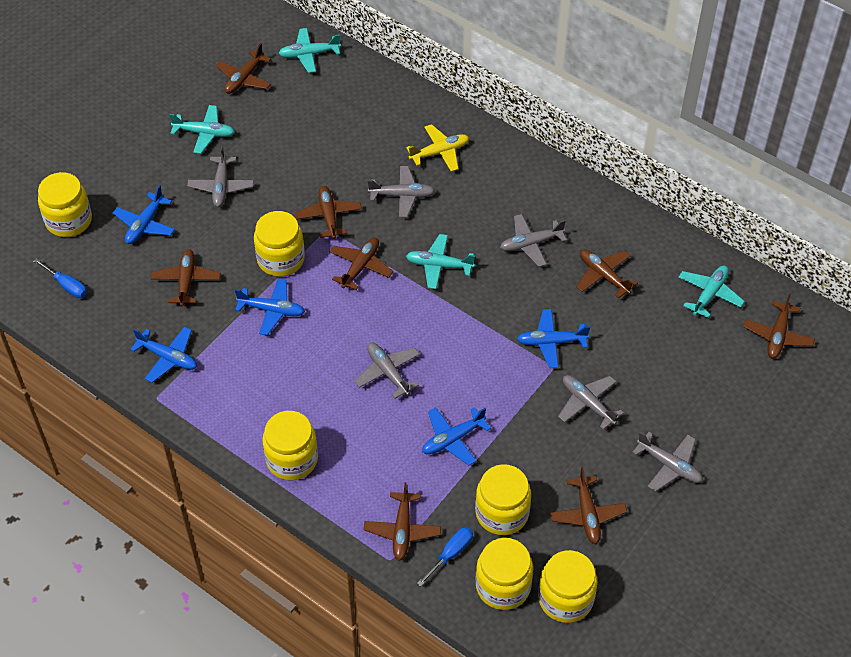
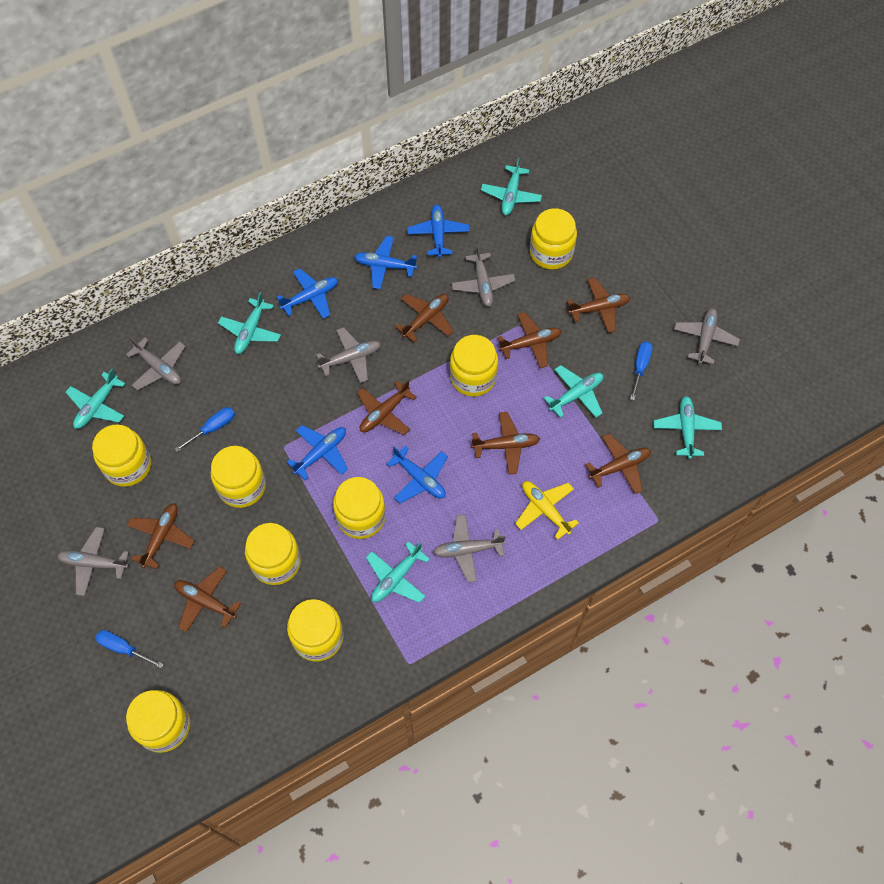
blue screwdriver: [33,258,87,298] [417,527,473,587] = 2 -> [96,630,164,668] [175,407,235,452] [630,341,653,400] = 3
turquoise plane: [169,105,235,154] [279,28,341,73] [406,234,475,289] [678,265,745,318] = 4 -> [65,369,126,429] [218,292,281,354] [366,541,430,603] [481,157,542,215] [544,365,603,418] [653,396,722,459] = 6
yellow jar: [38,172,92,237] [254,211,305,277] [262,411,318,481] [475,464,531,535] [476,538,533,610] [538,550,598,623] = 6 -> [92,425,151,487] [126,690,190,753] [211,446,266,508] [245,523,301,585] [287,599,344,662] [333,477,386,539] [450,335,498,397] [530,208,577,270] = 8

